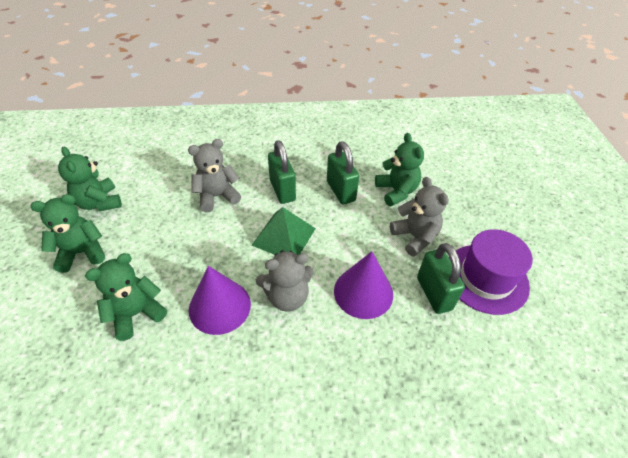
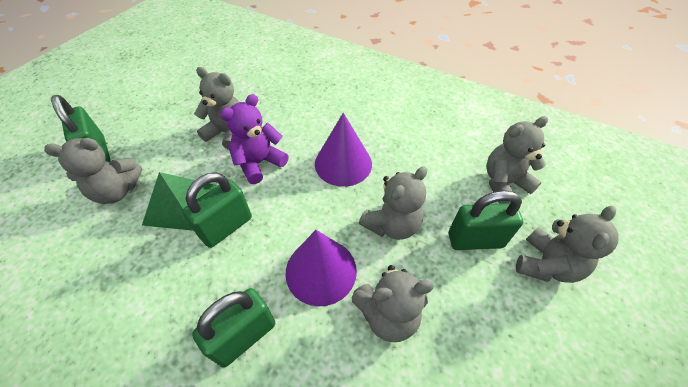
green padlock: [268,140,296,204] [327,141,359,205] [417,243,465,314] = 3 -> [51,95,111,162] [182,172,252,248] [192,288,275,368] [449,190,523,250] = 4
green teddy bear: [31,194,105,273] [58,147,122,211] [85,253,167,341] [375,133,424,206] = 4 -> none = 0
grey teddy bear: [188,139,241,212] [256,250,314,312] [390,177,449,257] = 3 -> [44,138,142,204] [194,67,240,150] [352,265,434,342] [359,166,427,240] [486,116,548,204] [516,206,619,283] = 6
purple hat: [449,229,533,315] = 1 -> none = 0
purple teddy bear: none = 0 -> [220,94,288,184] = 1

